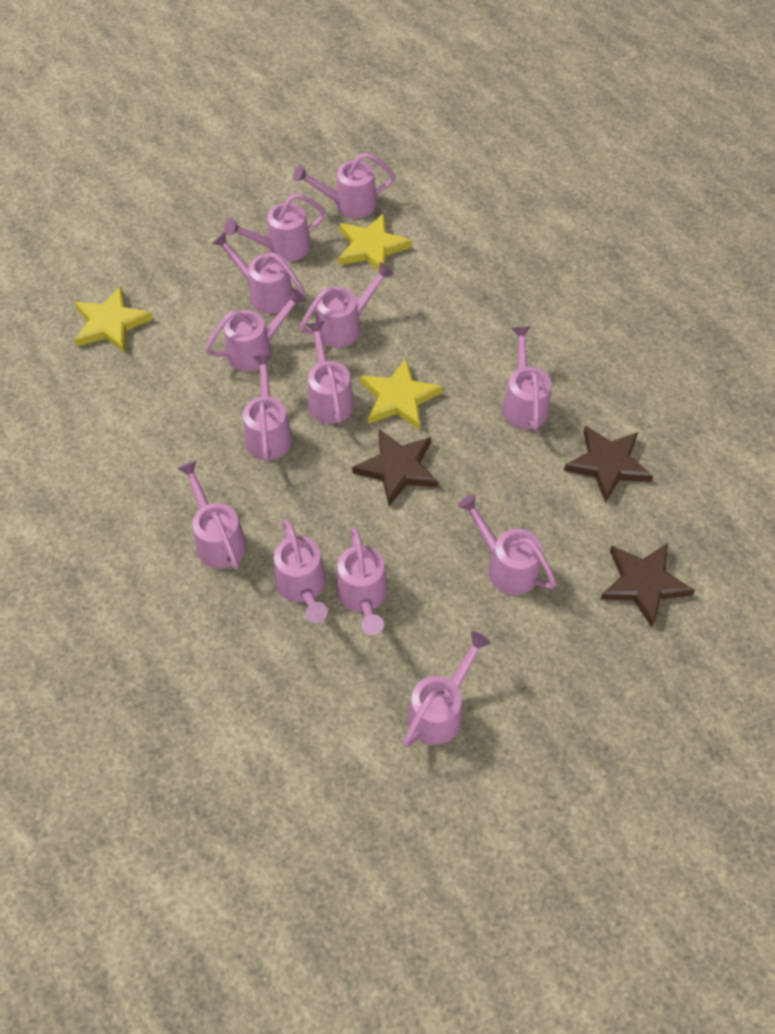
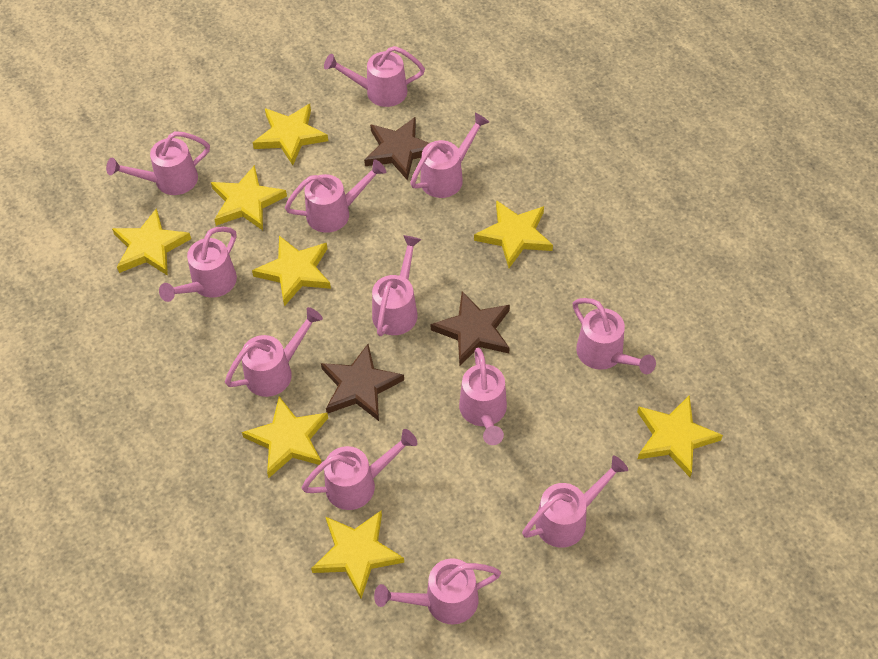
pink watering can: [177,461,247,570] [205,288,306,372] [212,231,305,314] [225,193,325,261] [243,355,292,462] [274,519,328,623] [293,152,395,218] [300,262,394,348] [306,321,354,424] [336,527,388,635] [403,631,491,747] [457,494,557,595] [502,326,551,431] = 13 -> [106,131,210,195] [159,227,237,302] [225,307,323,397] [285,159,386,233] [301,429,417,510] [324,46,425,107] [372,235,422,336] [374,558,501,624] [410,113,489,198] [459,347,507,445] [522,456,628,548] [573,298,656,374] = 12
yellow star: [74,286,153,353] [338,213,412,271] [360,358,443,430] = 3 -> [112,208,191,276] [211,165,287,230] [242,396,328,478] [252,236,331,306] [253,104,328,165] [311,511,404,599] [474,200,553,268] [637,395,723,477] = 8

